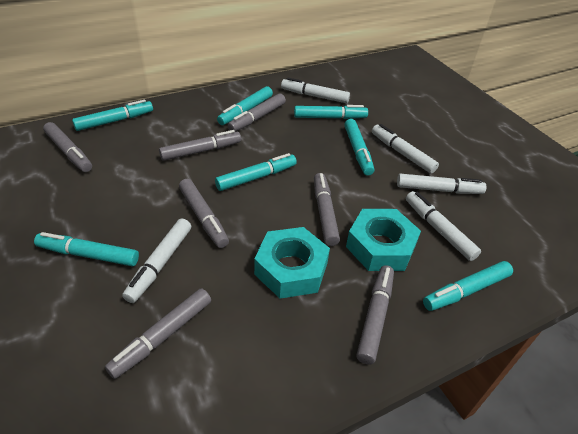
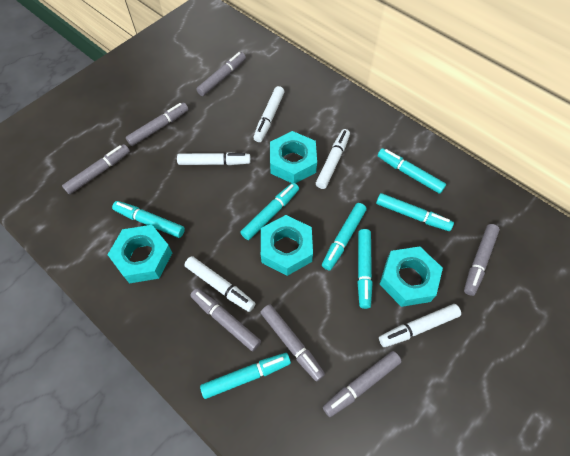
turquoise nut: [254,227,330,299] [346,209,421,271] = 2 -> [108,225,172,284] [261,215,313,276] [270,131,317,183] [379,246,443,307] = 4

